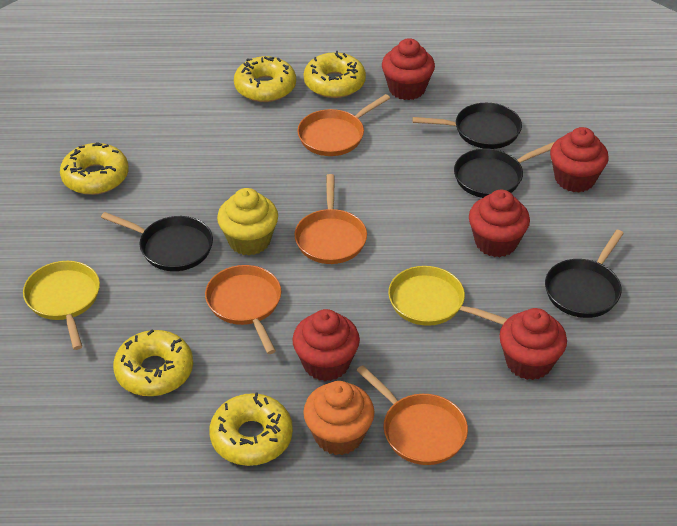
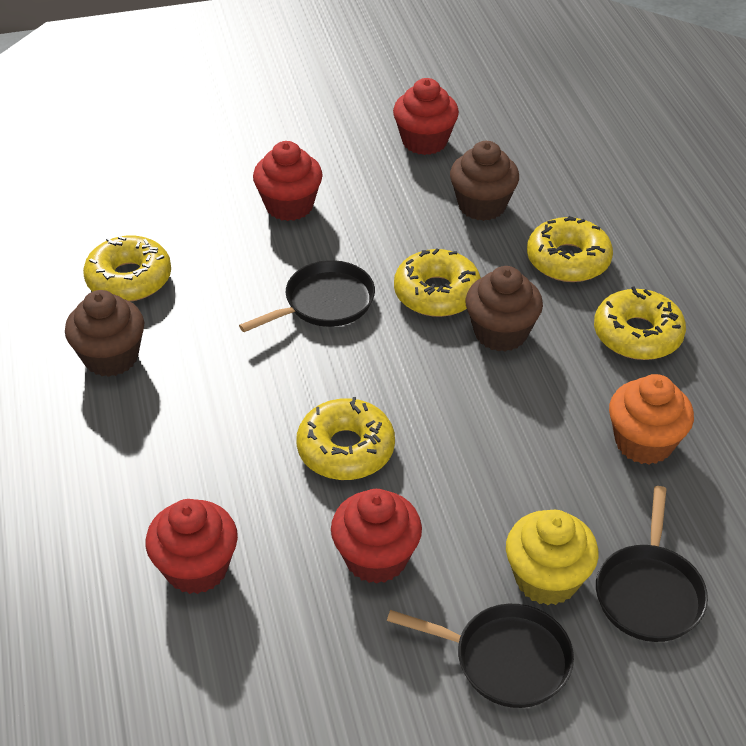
black pan: [101,212,213,271] [413,103,522,149] [454,142,555,198] [545,230,624,318] = 4 -> [239,260,375,332] [387,604,574,708] [596,486,708,642] = 3
brown cupcake: none = 0 -> [65,290,145,377] [450,141,519,221] [465,266,543,351] = 3
orange pan: [205,265,281,354] [294,174,367,264] [297,94,390,156] [356,365,468,465] = 4 -> none = 0
red cupcake: [292,309,360,381] [382,38,435,100] [469,190,530,257] [499,308,567,380] [550,127,609,193] = 5 -> [146,499,238,594] [253,141,323,221] [331,489,422,583] [393,78,459,155] = 4
yellow pan: [23,261,100,350] [388,266,507,326] = 2 -> none = 0

